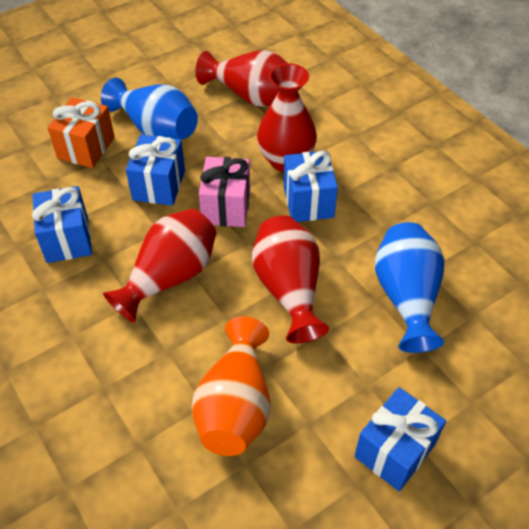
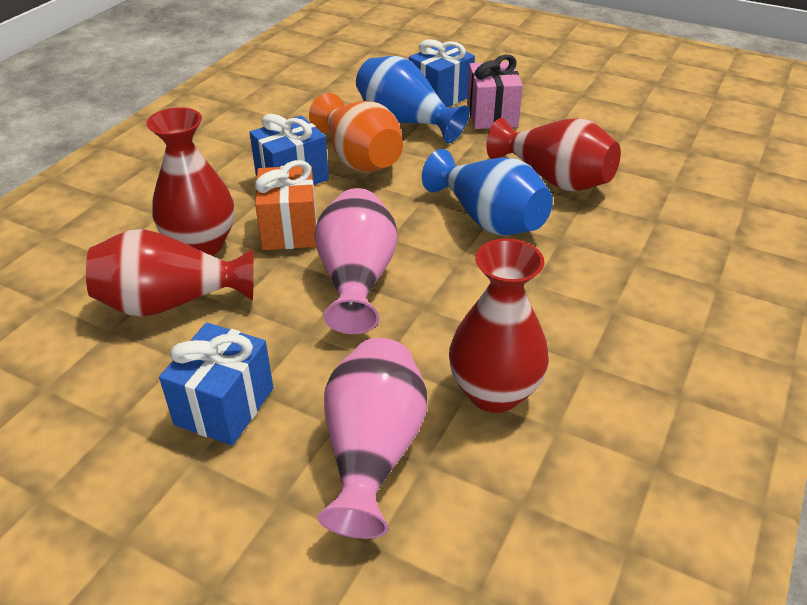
blue gift: [32,186,92,263] [126,135,185,206] [283,151,338,222] [354,387,446,491] = 4 -> [159,323,274,445] [250,114,329,185] [409,39,475,107] = 3
pink vase: none = 0 -> [315,188,398,334] [318,338,427,539] = 2

